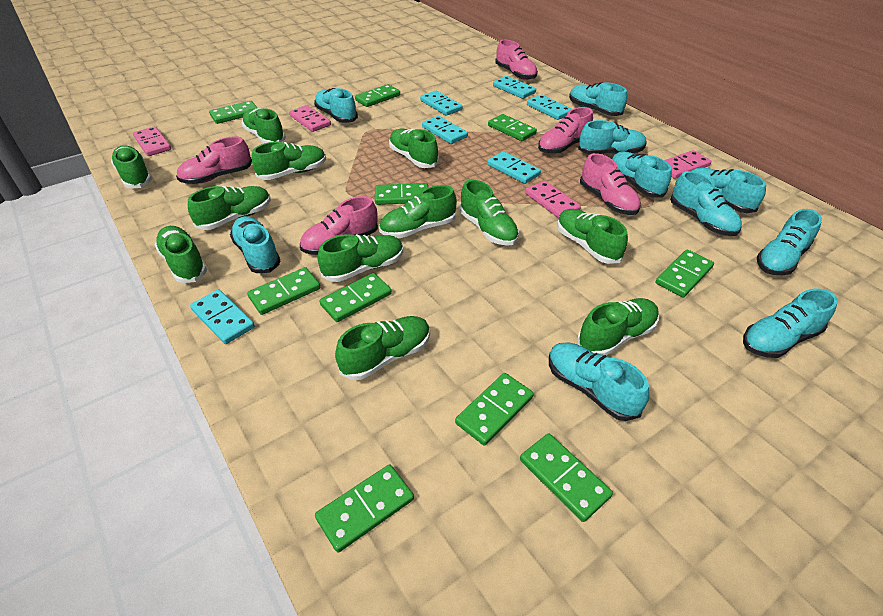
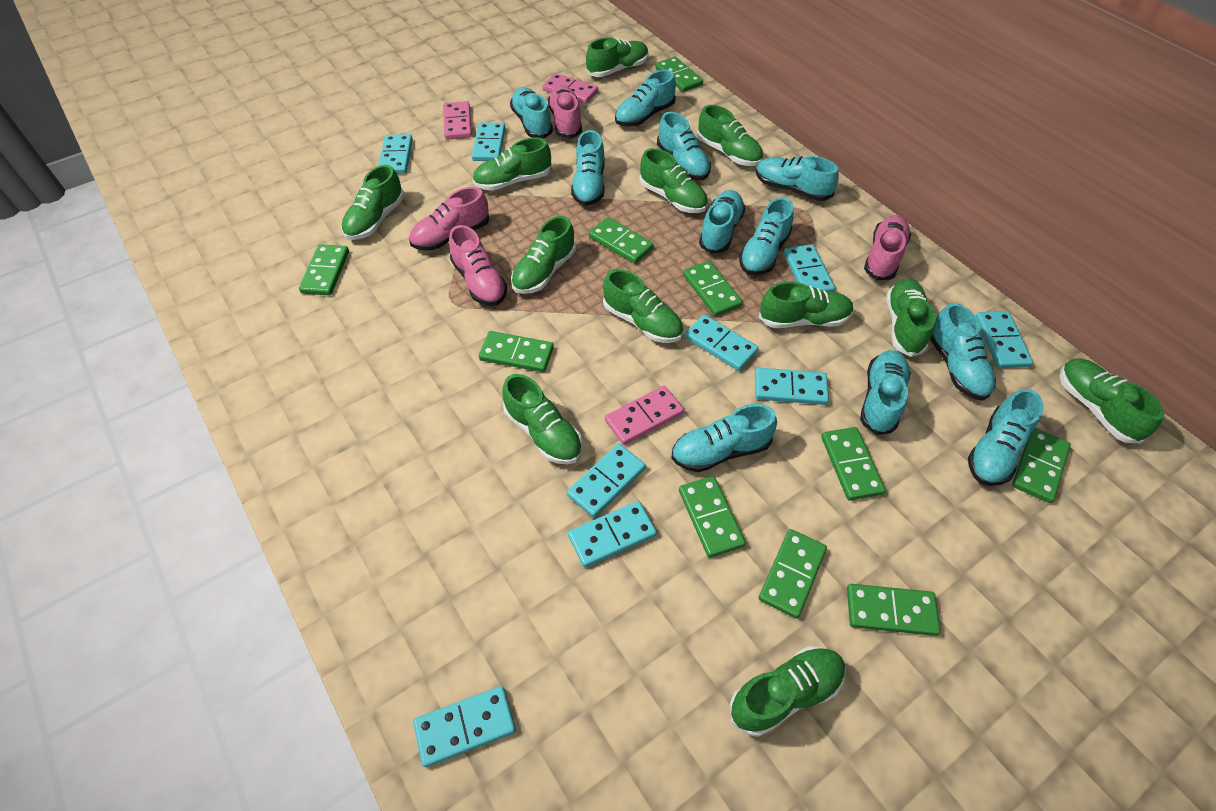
pink domino: [133,126,171,156] [289,105,331,132] [525,181,581,218] [665,150,711,178] = 4 -> [443,101,472,140] [543,73,598,104] [605,386,684,445] = 3
pink shoe: [176,136,252,184] [300,196,378,255] [495,40,538,80] [538,107,593,154] [580,153,641,215] = 5 -> [409,187,489,251] [449,225,507,306] [548,85,582,139] [864,215,911,280] = 4
turquoise domino: [190,289,255,344] [420,91,462,116] [422,116,468,144] [487,151,541,184] [493,76,536,99] [527,95,572,120] = 6 -> [378,134,413,174] [413,686,516,767] [472,122,505,161] [567,444,646,518] [568,501,657,568] [685,314,759,371] [755,368,829,405] [784,244,835,292] [976,311,1033,368] = 9
turquoise shoe: [230,216,280,273] [314,88,358,123] [549,343,649,421] [569,82,627,116] [578,120,647,154] [612,152,672,198] [670,171,742,236] [691,168,766,213] [743,288,838,358] [757,209,822,275] = 10 -> [510,87,553,139] [571,130,605,206] [615,70,676,126] [657,112,711,180] [671,404,777,472] [699,190,745,254] [739,197,794,275] [756,156,839,201] [860,350,911,435] [930,303,996,401] [968,389,1043,486] = 11

